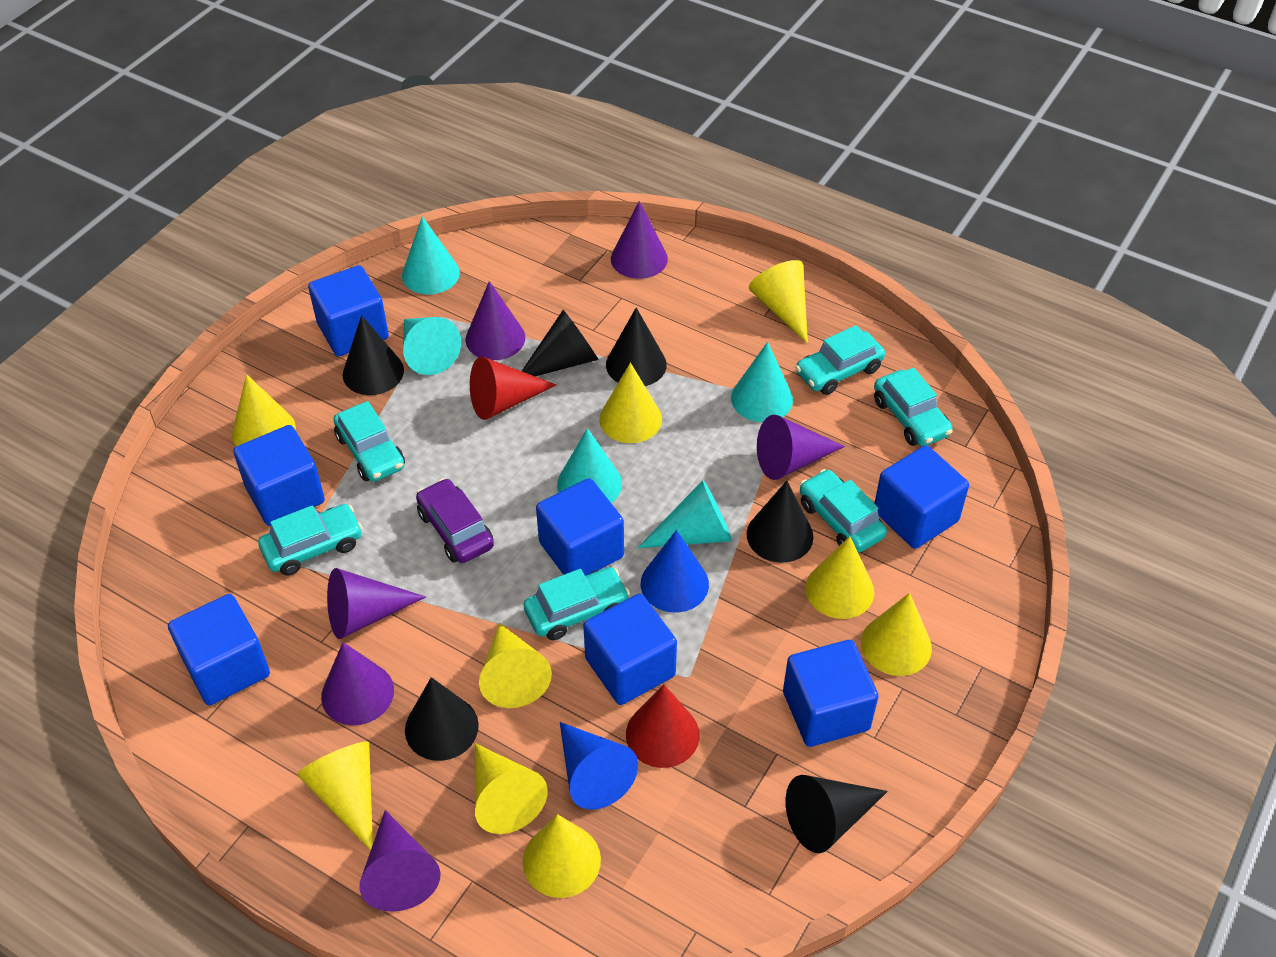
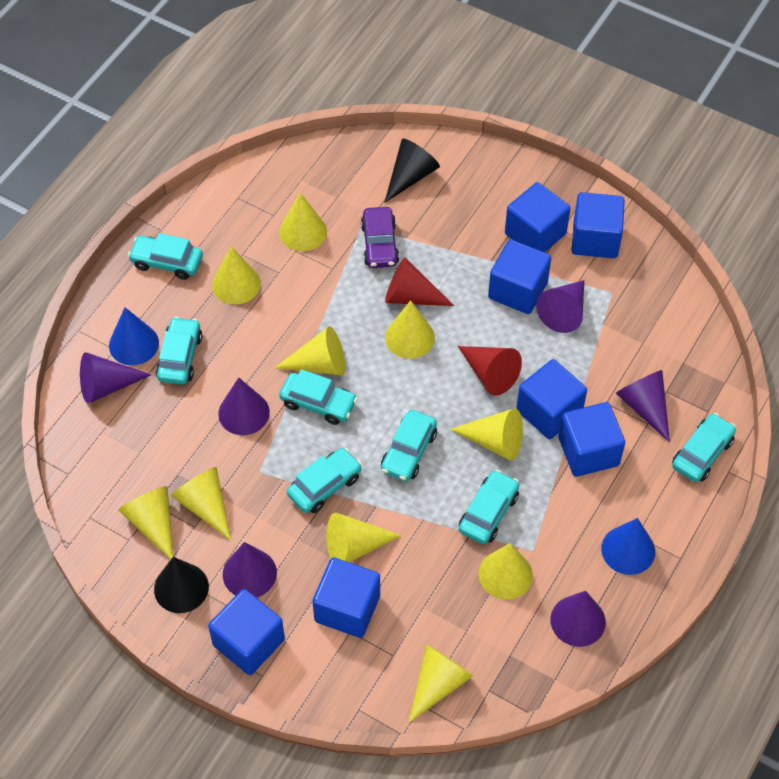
black cone: [343,315,404,395] [405,677,479,761] [522,310,598,376] [606,308,667,386] [747,481,813,563] [786,775,888,853] = 6 -> [154,557,209,613] [384,139,440,203] = 2
turquoise car: [258,504,363,575] [333,401,405,482] [524,567,630,640] [795,325,885,395] [800,469,887,553] [874,368,953,446] = 6 -> [128,233,203,280] [156,317,202,385] [279,369,358,425] [287,448,362,513] [381,410,437,481] [459,470,519,544] [672,413,736,482] = 7
turquoise cone: [402,216,460,294] [403,317,461,375] [557,428,622,503] [637,480,732,548] [731,342,793,422] = 5 -> none = 0
yellow cone: [232,374,296,446] [297,742,373,850] [475,743,548,834] [479,623,552,708] [523,814,601,898] [599,363,662,443] [749,260,808,344] [805,536,874,619] [861,593,932,676] = 9 -> [118,486,173,559] [171,467,232,541] [212,246,261,304] [275,326,345,375] [279,193,327,251] [326,513,402,562] [385,300,435,359] [408,644,474,723] [450,408,523,461] [479,543,533,600] = 10

